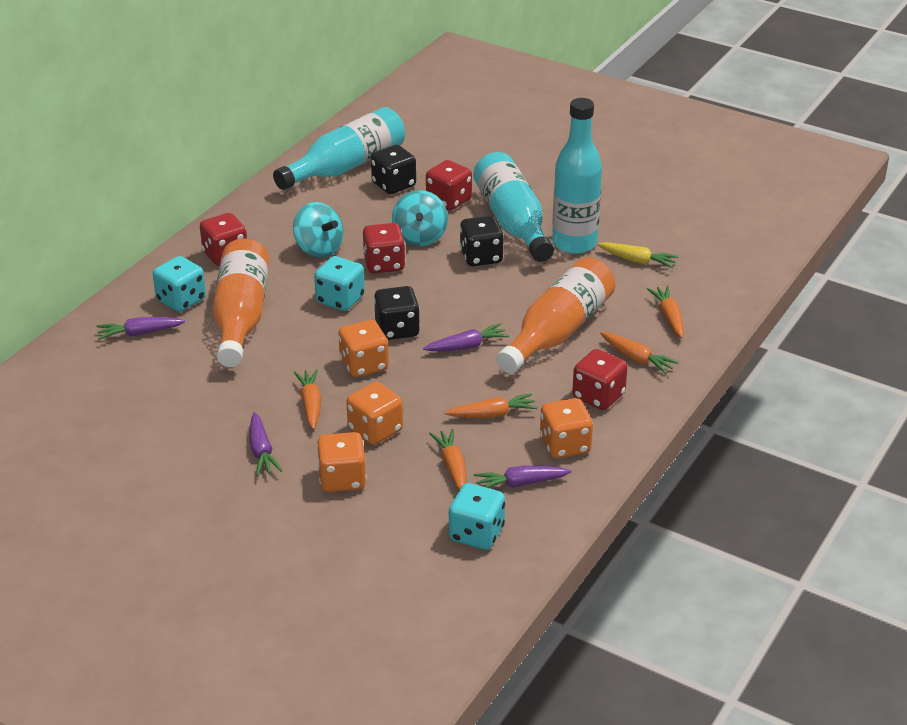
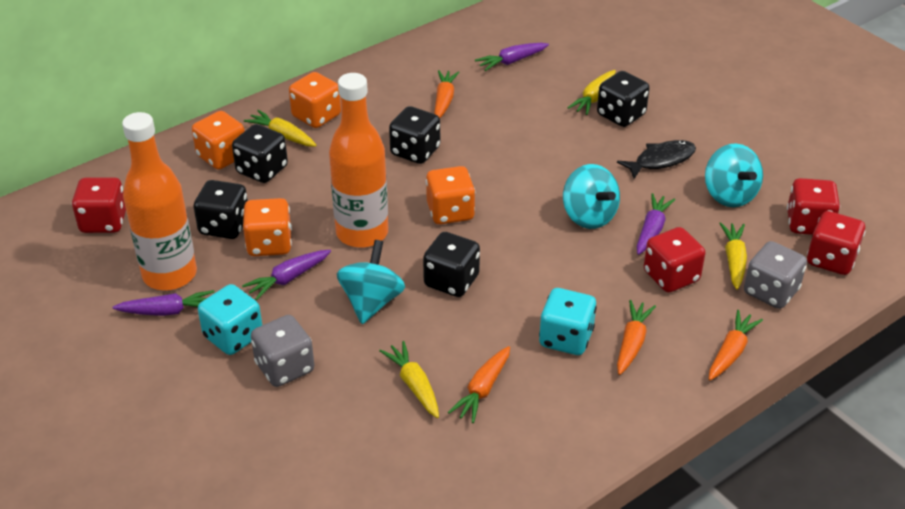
black dice: [371,145,416,194] [374,286,420,340] [460,216,504,266] = 3 -> [194,180,248,239] [232,124,288,183] [389,106,440,164] [423,232,480,297] [597,71,650,127] = 5
black fish: none = 0 -> [617,140,696,179] = 1
grey dice: none = 0 -> [251,315,314,387] [744,241,807,309] = 2
orange carrot: [294,369,321,429] [429,429,467,490] [444,393,538,418] [600,332,679,374] [647,286,684,338] = 5 -> [434,70,460,118] [448,346,510,423] [617,300,656,375] [709,310,763,380] = 4
turquoise bottle: [273,107,405,190] [473,152,554,262] [552,98,602,254] = 3 -> none = 0
turquoise dice: [153,256,206,312] [314,256,365,311] [449,483,505,550] = 3 -> [198,284,262,355] [539,288,597,355] = 2
turquoise spinning top: [293,202,344,258] [392,190,448,246] = 2 -> [337,240,405,324] [563,164,620,229] [705,143,763,207] = 3
yellow carrot: [597,242,678,268] = 1 -> [244,110,317,147] [379,341,439,418] [567,70,616,115] [719,222,747,290] = 4

